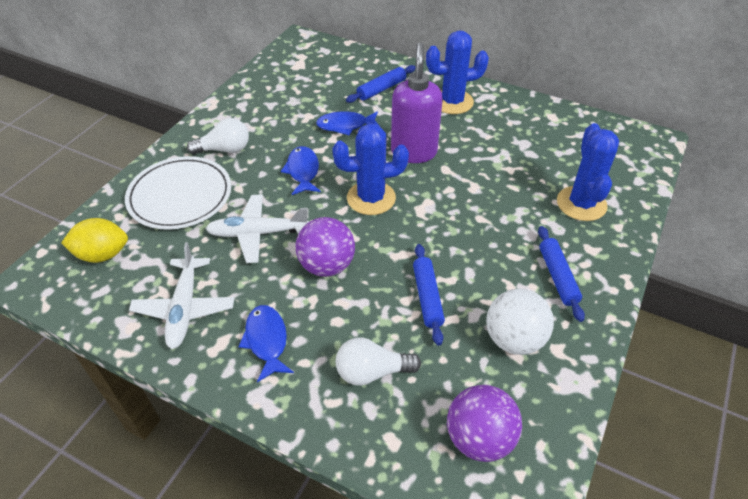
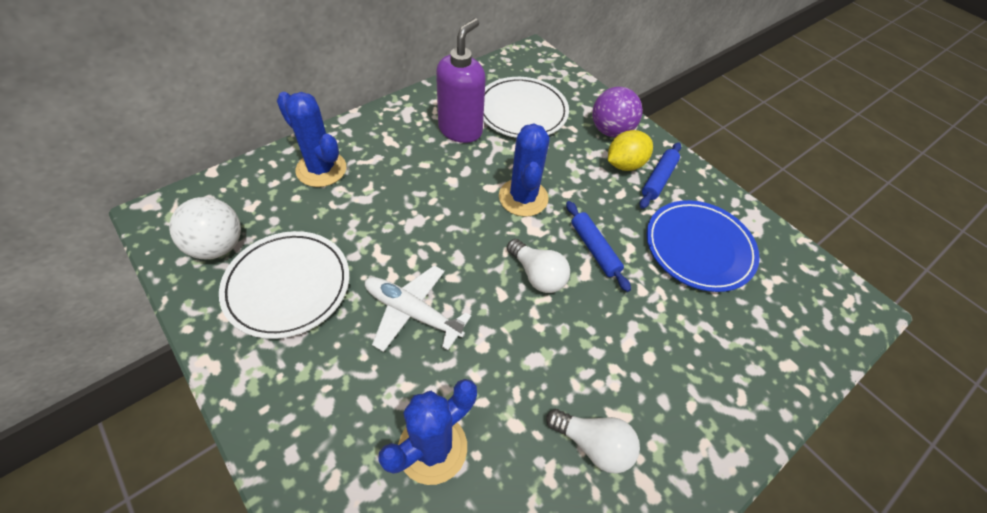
blue fish: [239,305,294,382] [281,146,321,195] [316,111,381,136] = 3 -> none = 0
blue plate: none = 0 -> [646,200,760,292] = 1
blue rolling pin: [346,65,415,103] [413,244,445,346] [538,226,585,322] = 3 -> [566,201,631,292] [640,142,681,209] = 2
purple ball: [295,217,355,277] [447,385,522,462] = 2 -> [592,87,643,137] = 1
white plane: [129,242,234,349] [205,194,309,263] = 2 -> [365,266,471,352] = 1
white plate: [125,156,231,230] = 1 -> [219,231,349,339] [483,77,569,138] = 2

